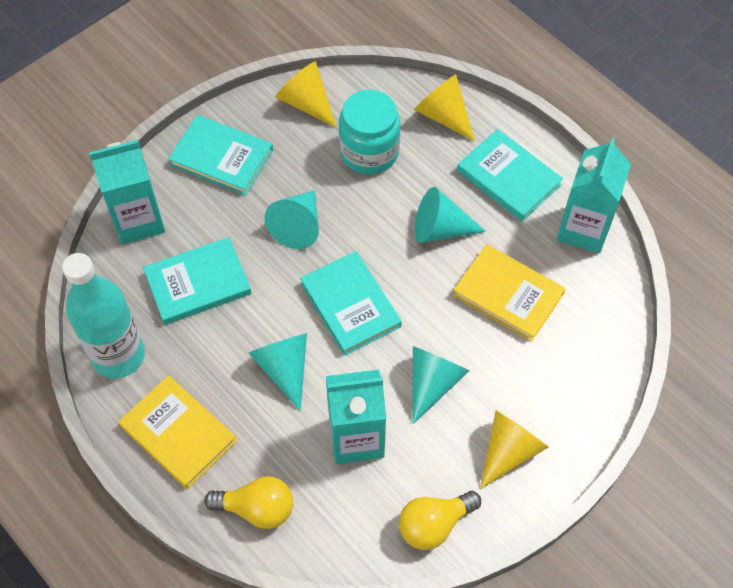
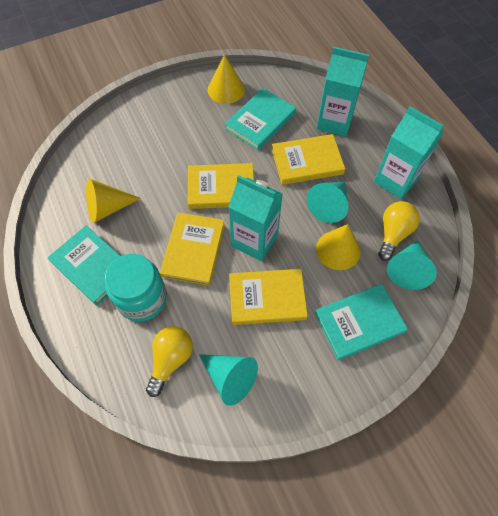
turquoise book: [143,237,252,325] [168,115,273,195] [300,251,402,356] [457,129,563,221] = 4 -> [48,225,120,305] [225,88,296,150] [315,284,408,360] = 3
turquoise bottle: [62,253,145,379] = 1 -> none = 0
turquoise cone: [249,333,307,411] [264,190,319,249] [412,346,470,424] [414,187,486,243] = 4 -> [199,354,258,406] [307,182,348,223] [387,240,437,290] = 3
yellow book: [118,375,237,489] [453,244,565,342] = 2 -> [160,212,225,286] [188,163,254,209] [229,269,308,325] [272,134,345,185] = 4

